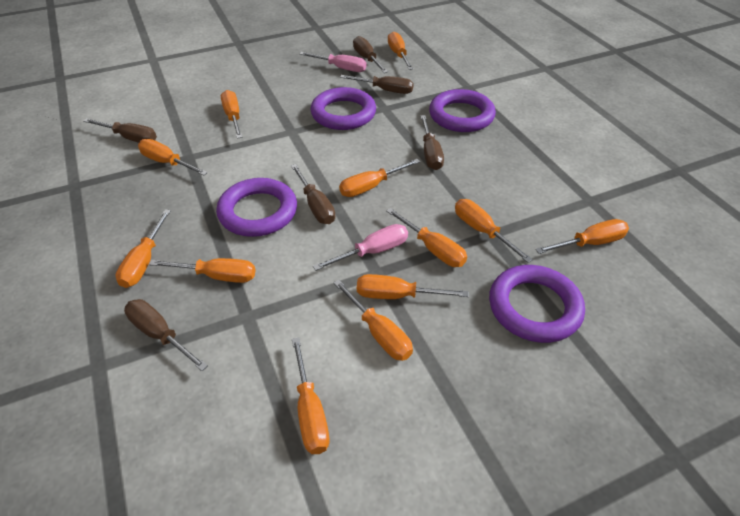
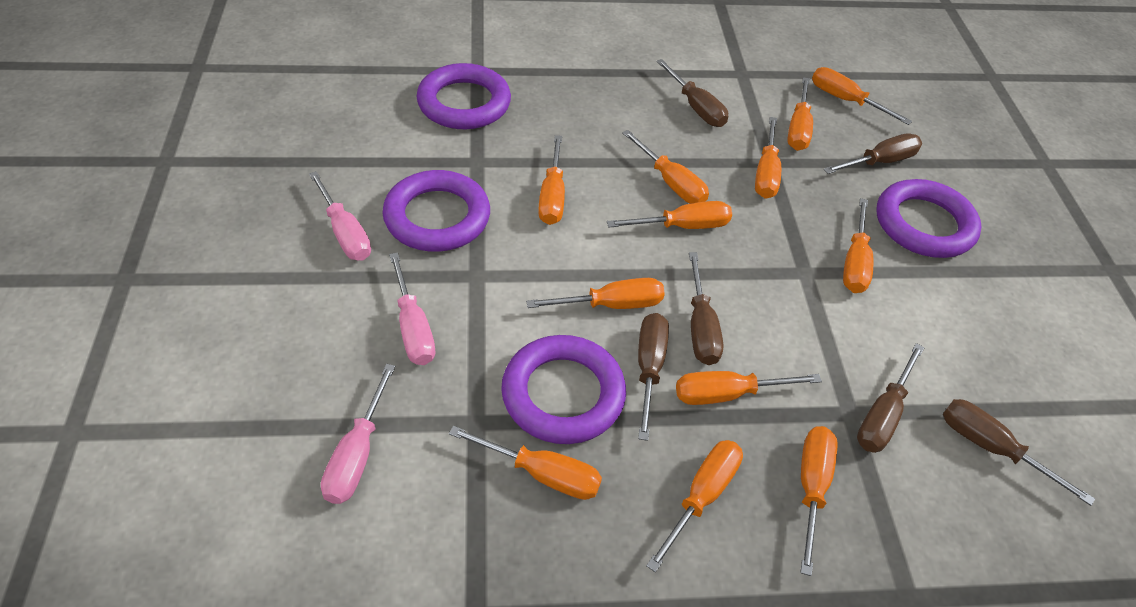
pink screwdriver: [300,52,366,72] [313,224,408,271] = 2 -> [309,171,371,261] [321,364,396,504] [389,252,435,365] = 3

